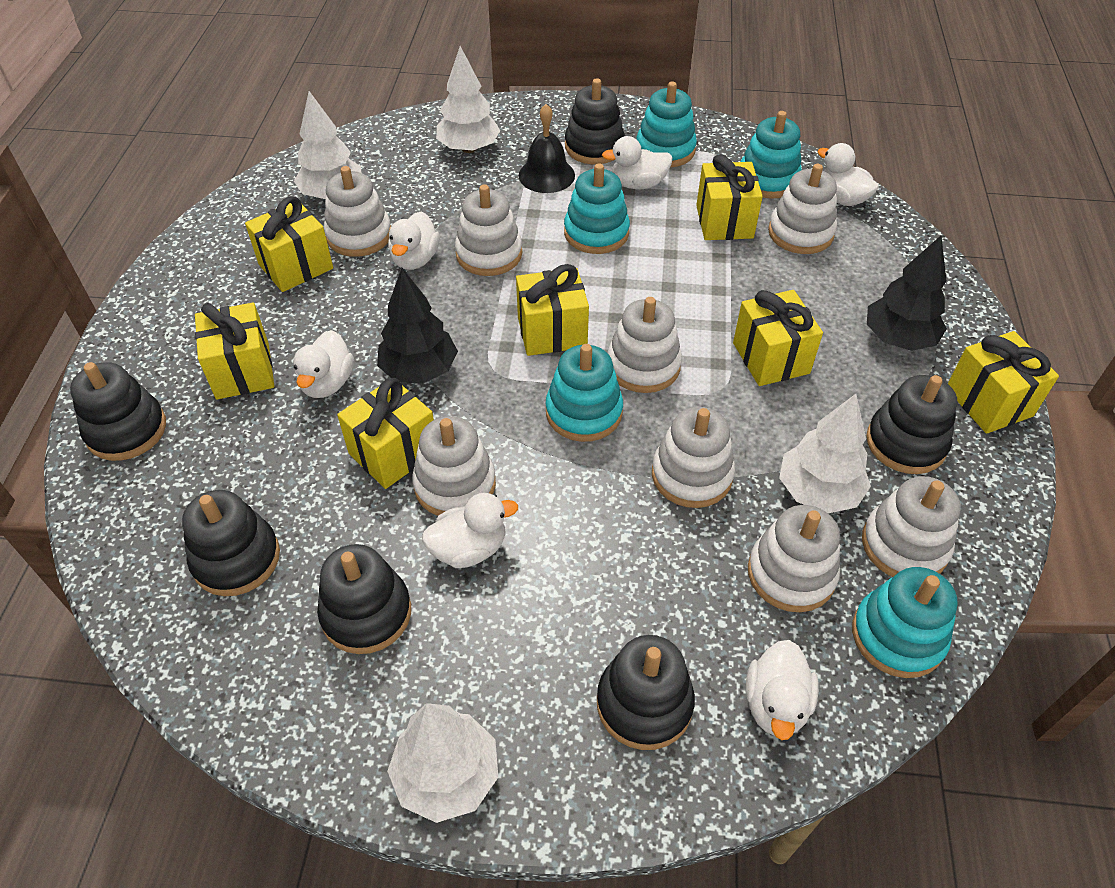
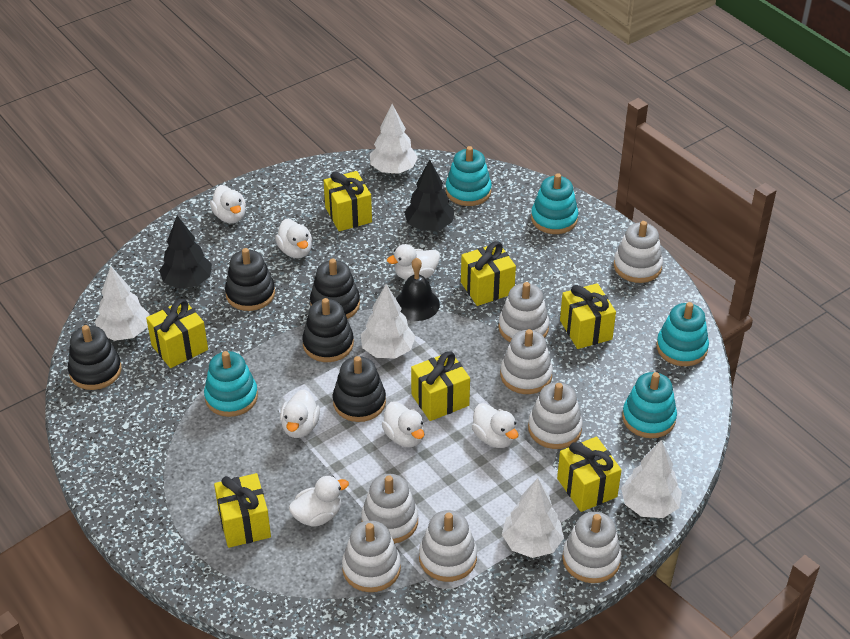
black stacking toy: [70,362,166,461] [182,490,280,596] [317,544,411,654] [565,79,625,164] [597,635,695,750] [866,375,957,474] = 6 -> [68,325,122,390] [225,248,275,311] [302,298,354,362] [310,259,360,319] [333,356,386,422] = 5
white duck: [293,330,354,398] [388,211,440,270] [422,493,518,568] [602,136,673,189] [746,640,819,740] [817,143,879,206] = 6 -> [210,185,246,224] [275,219,312,259] [280,389,320,438] [289,476,349,527] [382,402,424,447] [387,244,440,280] [472,403,518,448] = 7
white tree: [294,91,362,199] [387,703,498,823] [436,46,501,153] [779,394,871,513] = 4 -> [95,266,149,341] [361,284,416,359] [370,104,418,174] [502,478,564,558] [621,440,682,518] = 5

